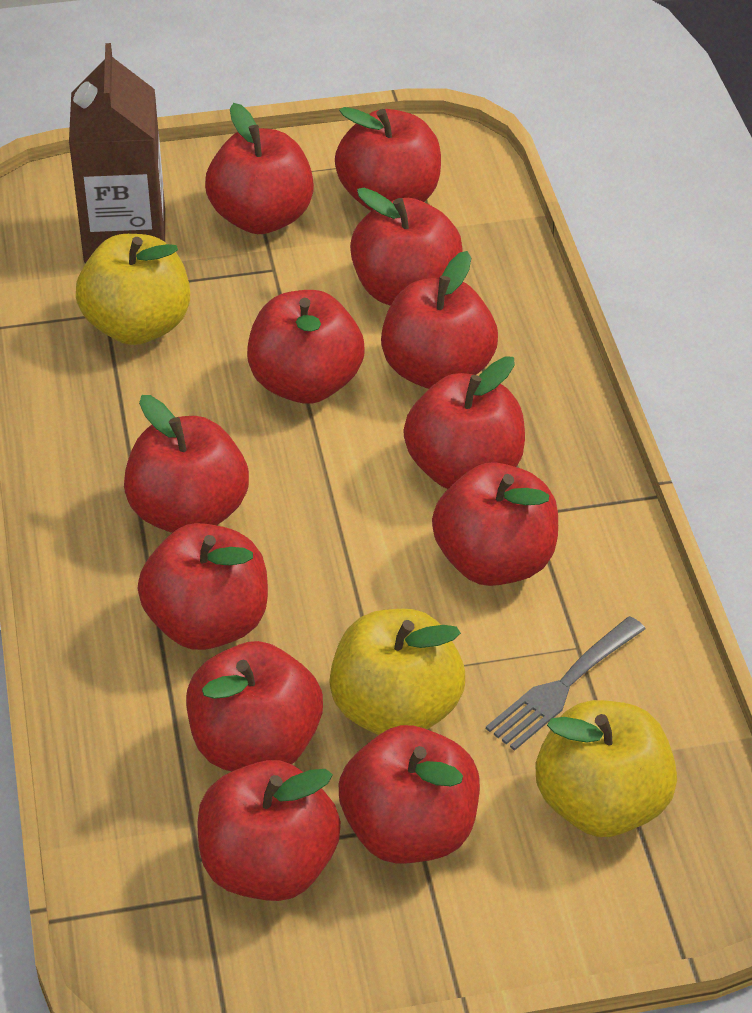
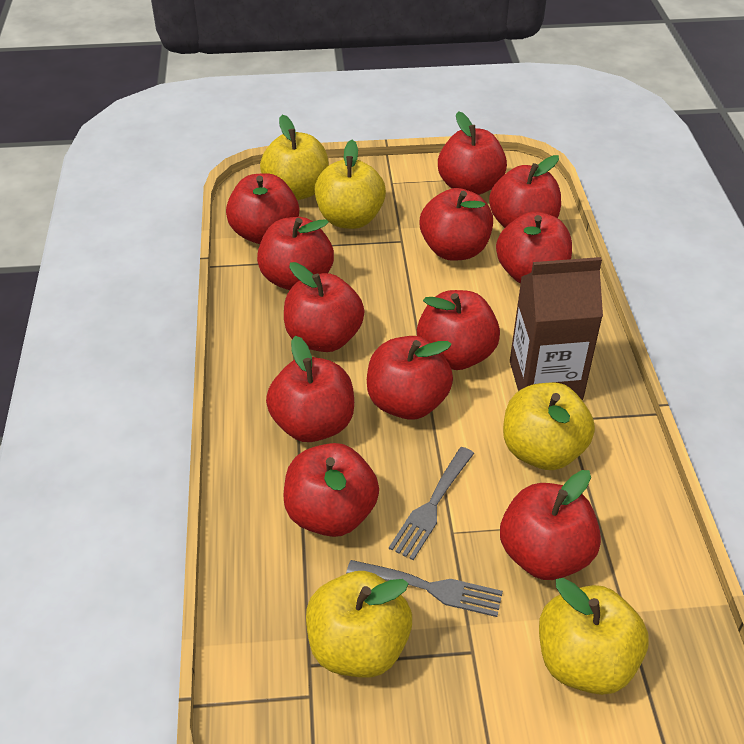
grey fork: [486,616,645,751] = 1 -> [346,560,503,617] [389,447,474,560] = 2
yellow apple: [76,234,190,345] [329,609,465,735] [536,700,677,837] = 3 -> [260,115,329,200] [306,571,412,678] [315,140,386,229] [503,382,595,470] [539,578,649,695] = 5

